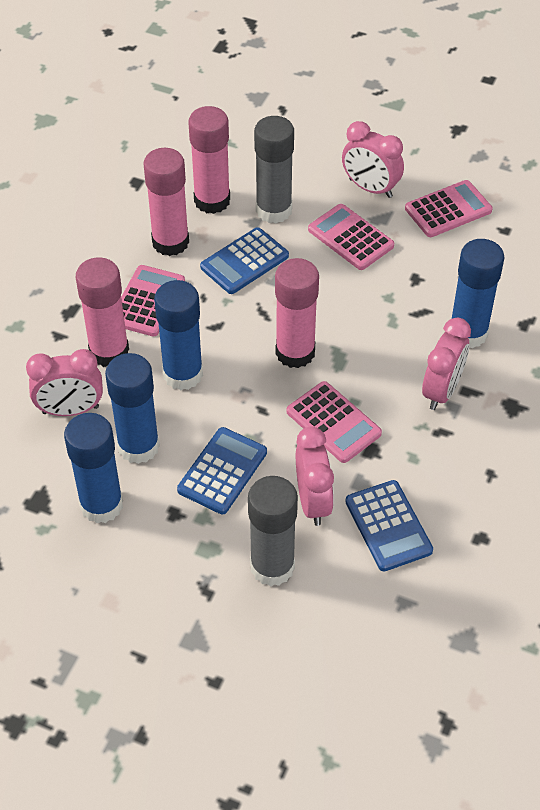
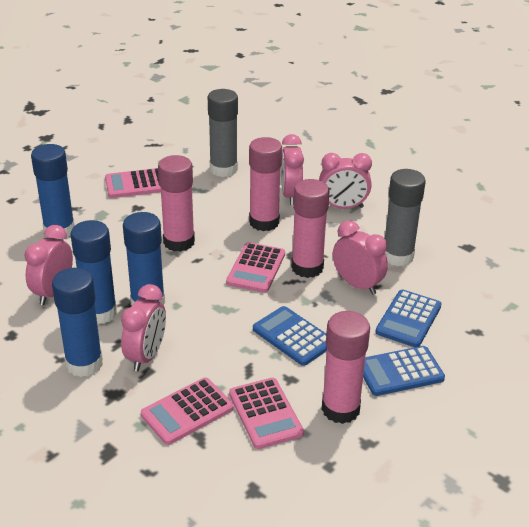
pink clock: [26,349,103,416] [296,426,334,526] [342,121,404,198] [422,318,471,410] = 4 -> [24,225,73,305] [121,284,166,371] [281,134,304,205] [319,153,372,209] [333,220,388,295] = 5

